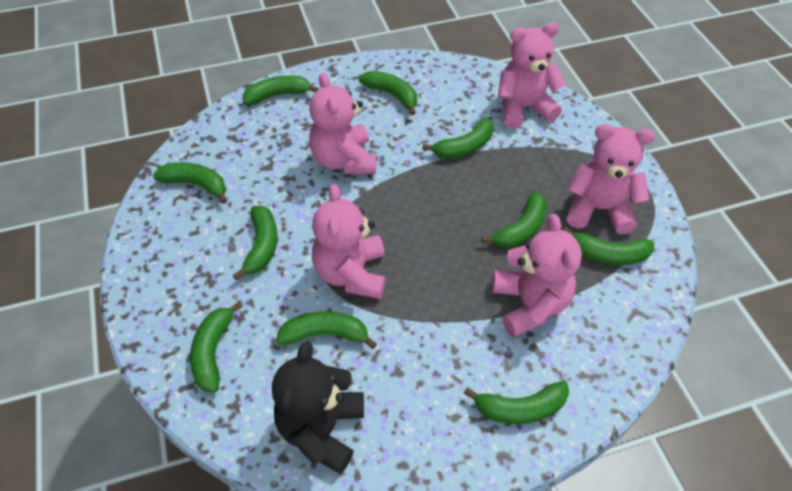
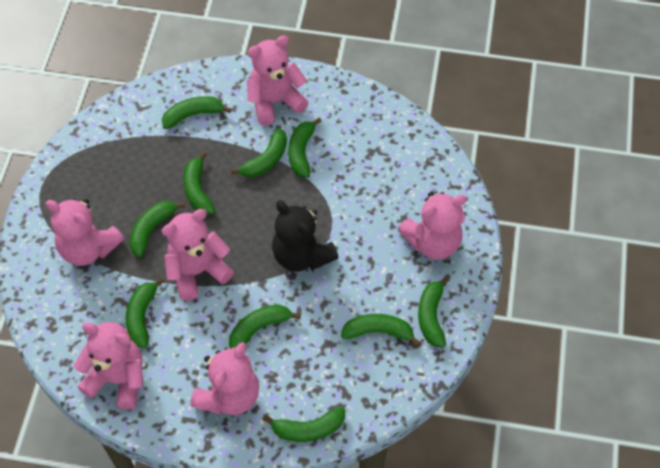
pink teddy bear: [309,72,376,174] [312,184,386,299] [492,214,582,337] [498,22,566,128] [567,124,655,234] = 5 -> [45,198,124,266] [74,322,143,410] [162,209,234,301] [190,342,259,415] [247,35,309,125] [398,192,467,260] = 6

